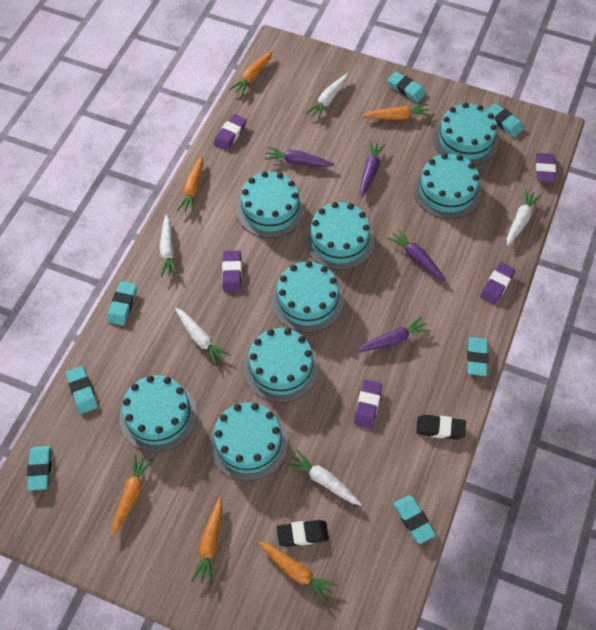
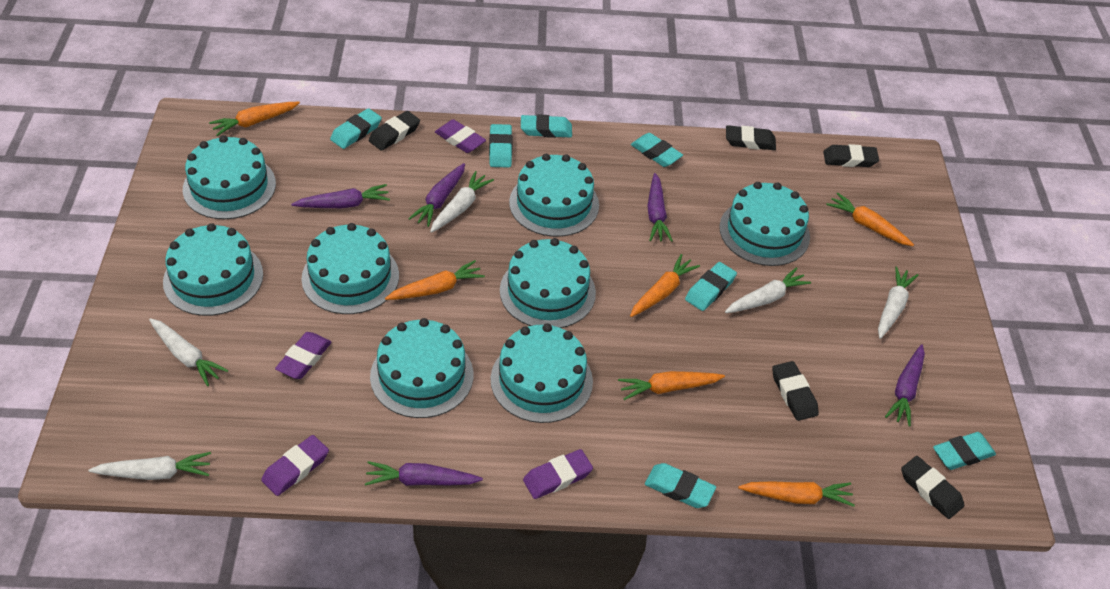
black eraser: [277,520,329,547] [416,415,466,440] = 2 -> [369,111,420,151] [726,125,776,150] [772,361,819,421] [823,144,879,167] [901,456,964,519] = 5
purple carrot: [264,146,334,167] [356,316,430,352] [360,141,386,197] [387,228,446,281] = 4 -> [291,184,390,208] [365,461,483,486] [408,163,465,227] [647,173,673,242] [885,344,925,427] = 5
purple eraser: [214,114,247,150] [222,251,242,292] [354,380,382,428] [480,262,515,305] [536,153,556,183] = 5 -> [261,435,329,496] [275,332,332,379] [435,119,486,153] [523,449,593,499] = 4

